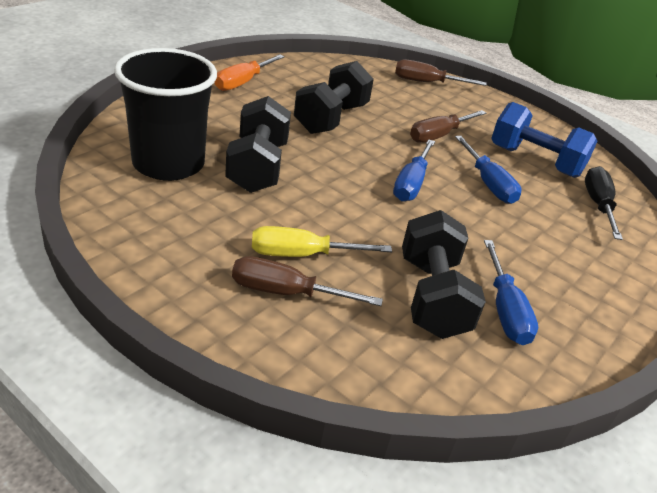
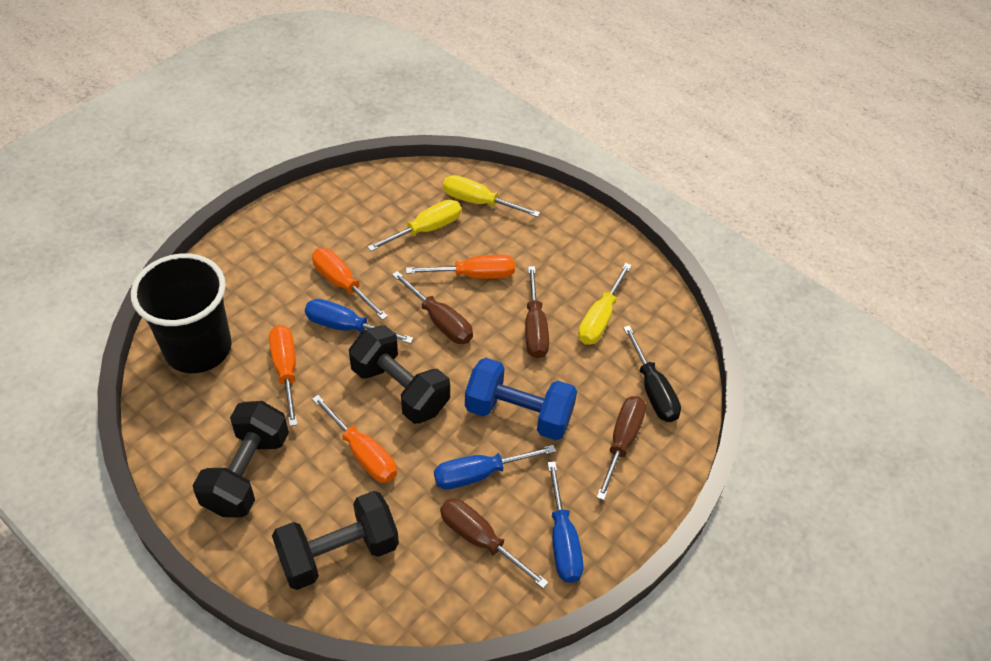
brown screwdriver: [232,256,383,306] [395,60,487,86] [410,110,486,143] = 3 -> [392,271,473,344] [440,498,549,589] [525,266,549,358] [596,396,646,500] = 4
orange screwdriver: [215,54,285,91] = 1 -> [269,325,298,426] [312,248,388,320] [312,395,397,483] [406,255,515,279] = 4
yellow screwdriver: [252,226,392,257] = 1 -> [367,200,461,251] [443,175,540,217] [578,263,632,345] = 3

